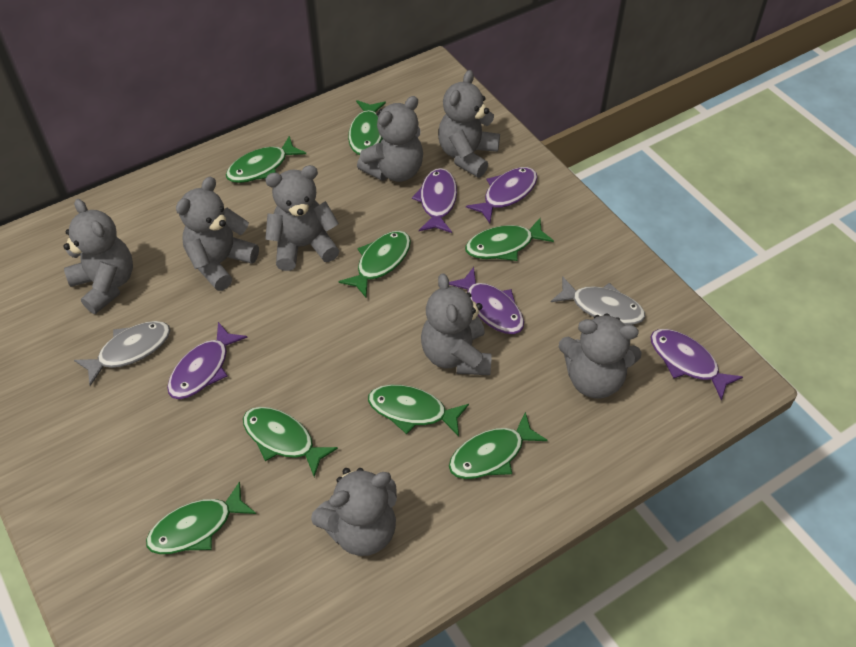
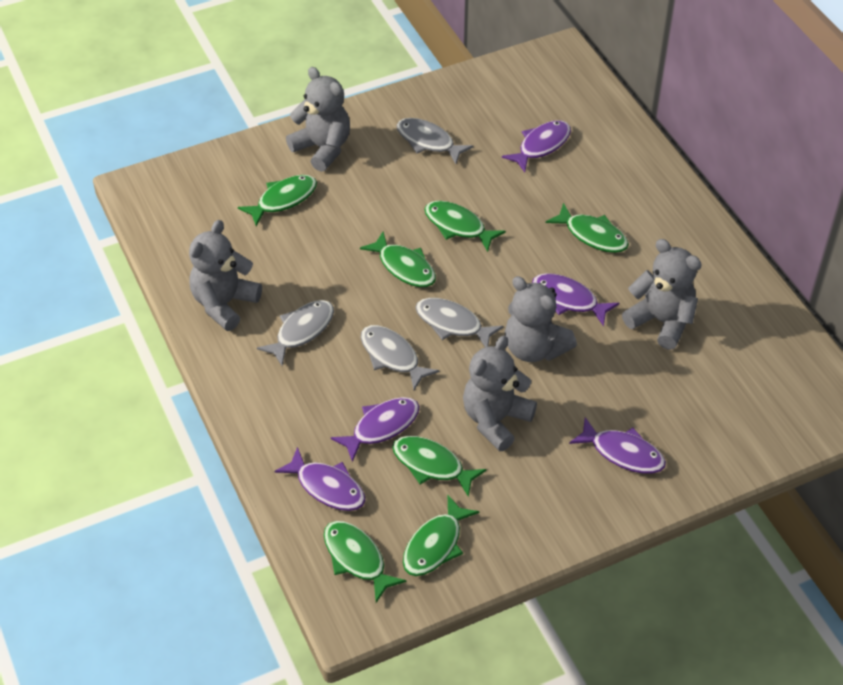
green fish: [146,481,256,554] [226,136,306,183] [243,407,338,477] [338,231,411,297] [348,100,386,155] [368,385,469,436] [449,412,548,479] [465,218,554,261] = 8 -> [238,175,317,227] [324,521,407,603] [360,232,436,287] [392,436,487,497] [403,495,479,576] [425,201,506,252] [546,203,629,253] = 7
grey fish: [74,321,170,386] [551,276,645,325] = 2 -> [257,300,334,366] [361,325,439,390] [396,118,474,164] [415,298,504,347] = 4
grey teddy bear: [63,199,133,314] [176,177,259,291] [265,165,339,271] [311,468,397,556] [357,96,423,182] [421,273,492,375] [438,70,500,177] [559,313,642,399] = 8 -> [189,220,262,331] [286,67,350,172] [463,336,537,451] [505,276,577,362] [622,239,702,350] = 5

